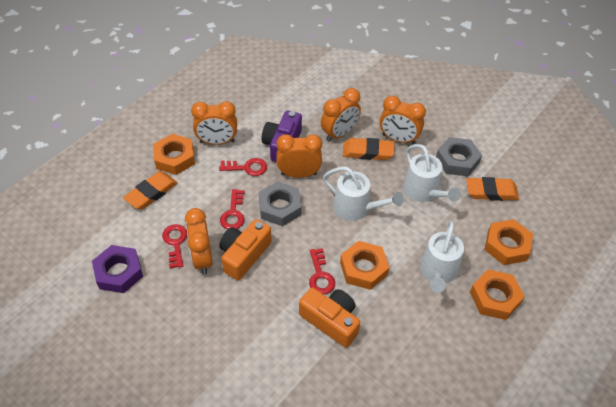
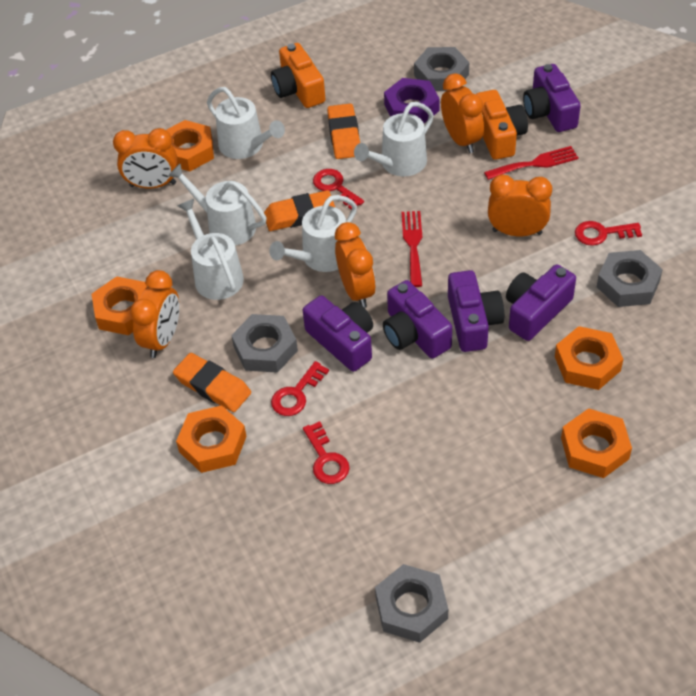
grey nut: [259,181,302,226] [436,137,482,176] = 2 -> [231,314,298,373] [375,564,448,643] [414,47,469,91] [597,250,663,307] = 4
orange nut: [153,134,195,175] [340,241,390,290] [470,269,525,320] [484,219,533,265] = 4 -> [92,276,147,335] [167,120,214,172] [176,405,247,473] [555,326,623,390] [561,408,632,478] = 5
purple camera: [262,111,302,162] = 1 -> [303,295,373,372] [383,280,452,359] [448,270,504,352] [506,264,576,341] [523,64,581,132] = 5
red fork: none = 0 -> [402,211,422,287] [484,146,579,180] = 2
white watering can: [323,167,403,221] [403,144,460,202] [420,221,464,293] = 3 -> [168,164,266,246] [178,199,244,300] [207,87,285,159] [269,195,357,272] [354,102,434,176] = 5

